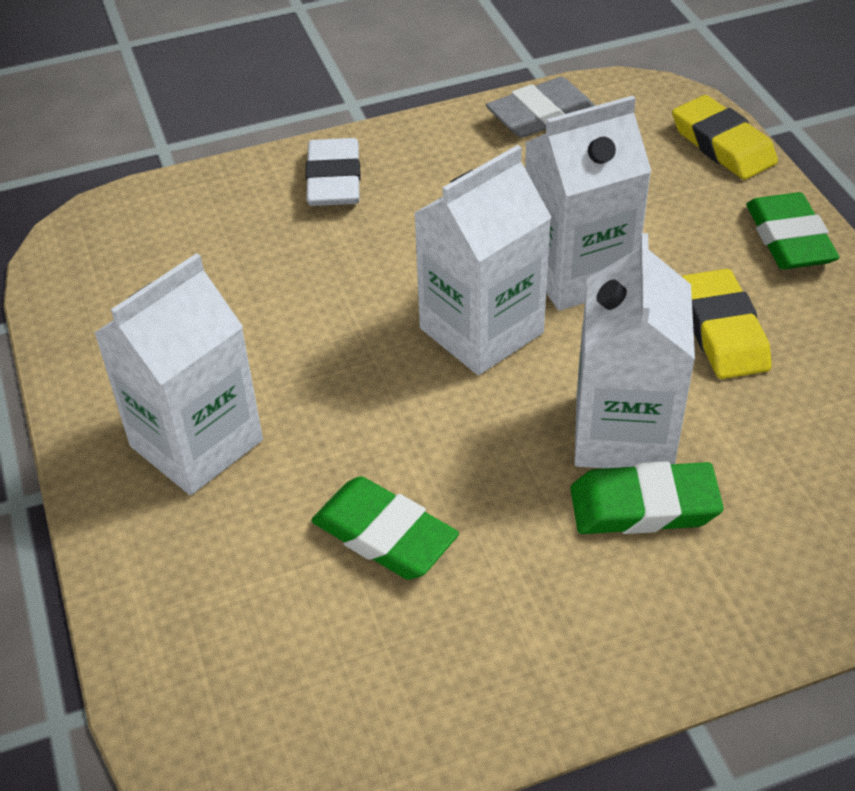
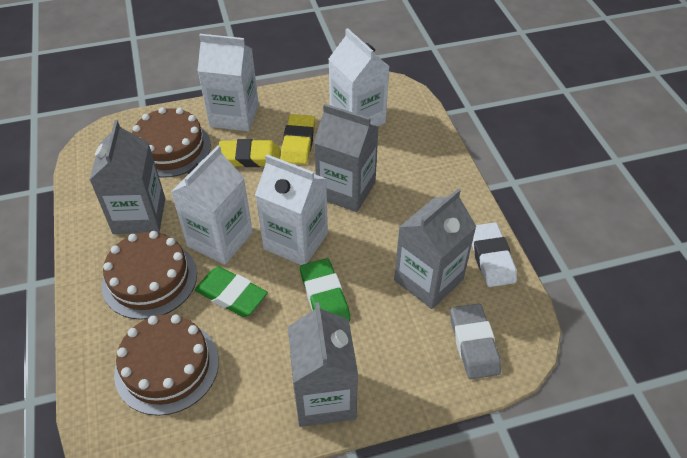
brown cake: none = 0 -> [102,231,197,320] [114,314,219,416] [132,107,211,178] = 3
green eraser: [311,476,459,580] [570,461,724,534] [746,192,839,269] = 3 -> [195,267,268,317] [300,258,350,321] = 2
grey carton: none = 0 -> [89,120,165,234] [288,302,358,427] [314,104,378,212] [394,189,477,309] = 4

